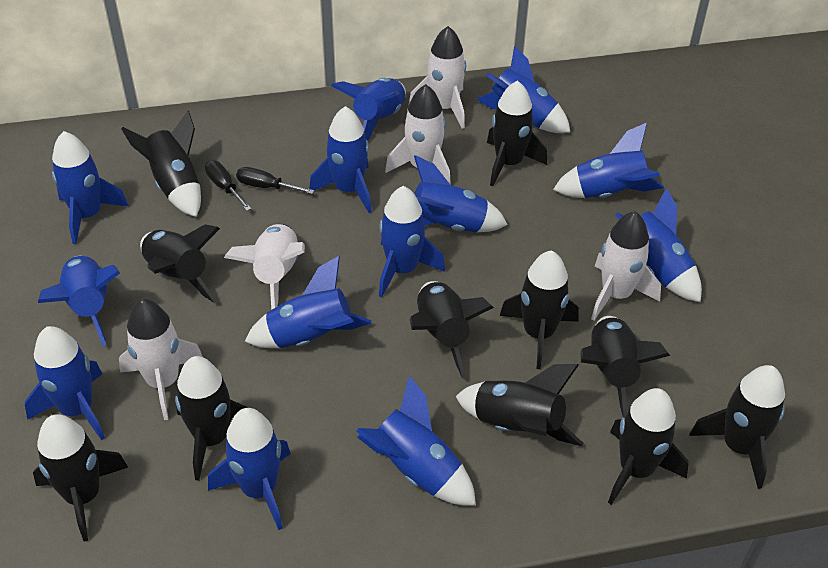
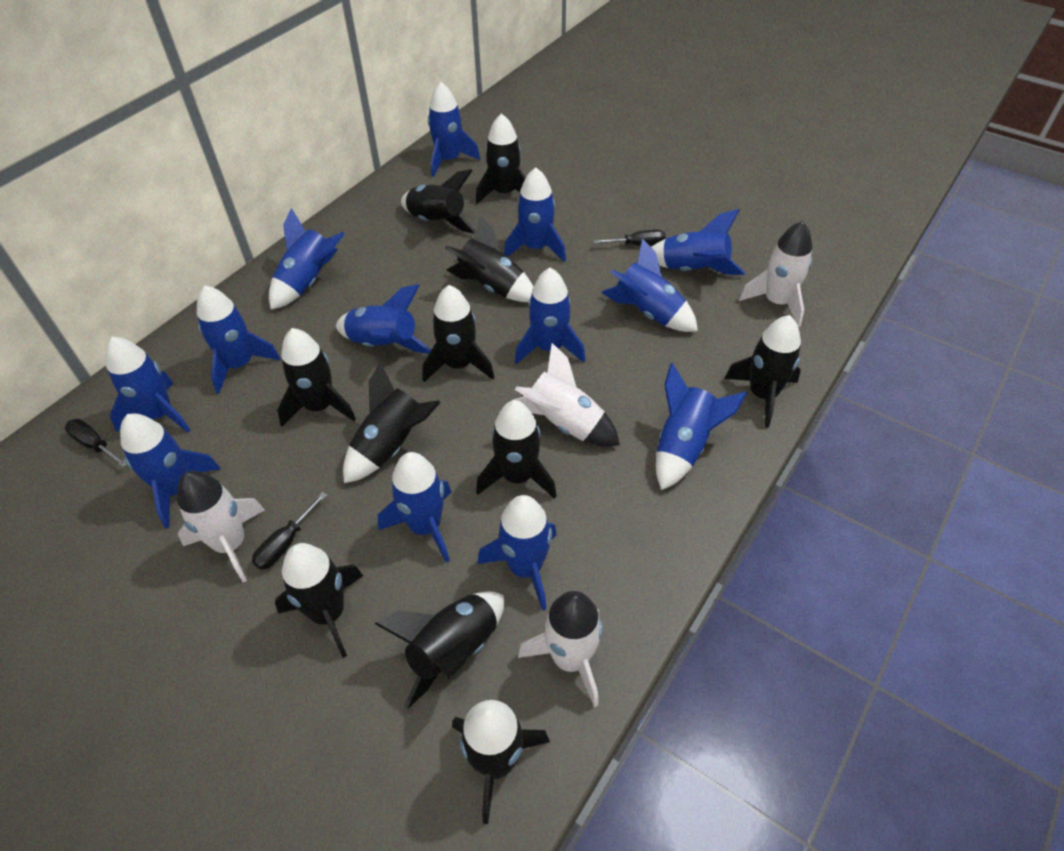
black screwdriver: [205,160,251,211] [236,167,315,194] = 2 -> [65,419,127,468] [252,492,327,570] [593,230,666,246] = 3
white rocket: [119,299,203,420] [224,224,305,310] [385,84,451,185] [408,26,466,129] [591,211,661,320] = 5 -> [177,471,265,583] [512,343,620,446] [518,591,603,707] [739,221,812,327] = 4

